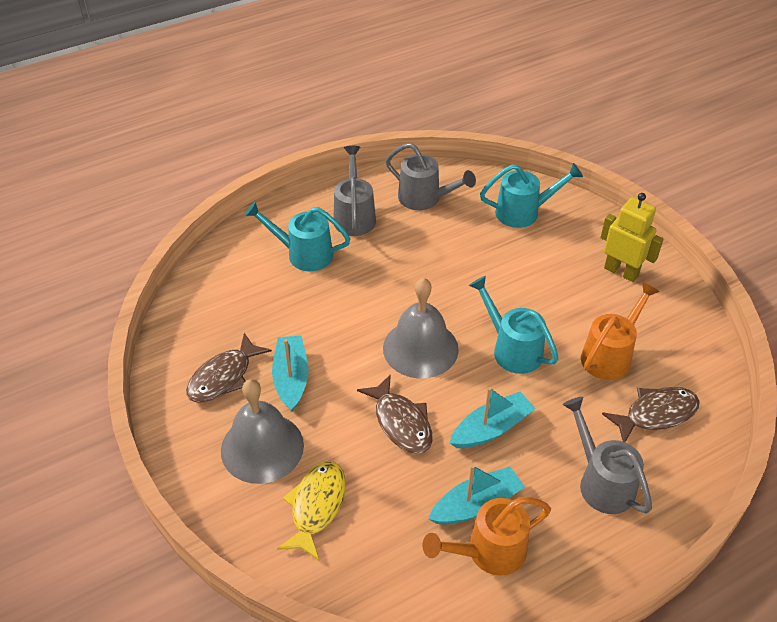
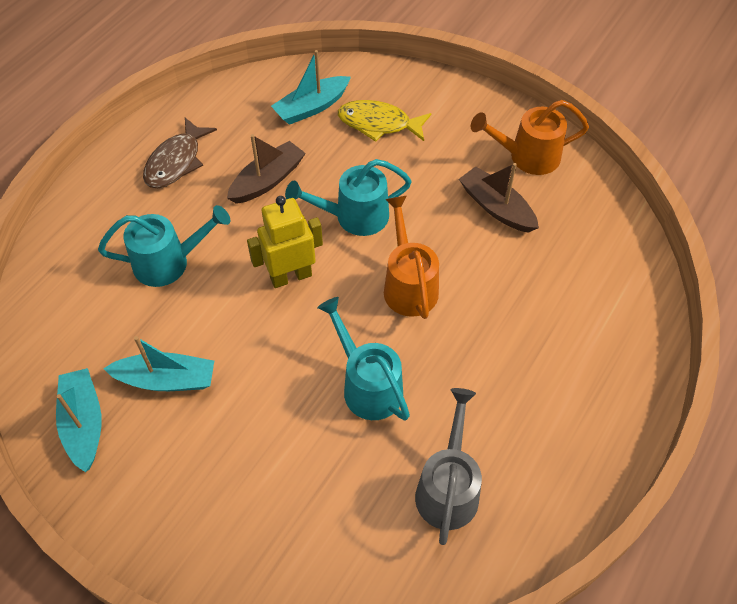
brown boat: none = 0 -> [227,134,306,204] [459,163,539,233] = 2
brown fish: [186,333,272,403] [357,374,433,454] [602,387,700,442] = 3 -> [143,118,217,188] = 1
grey bell: [221,379,304,484] [383,278,459,379] = 2 -> none = 0
grey watering can: [334,146,376,236] [386,143,476,210] [563,397,652,514] = 3 -> [415,388,482,545] = 1

